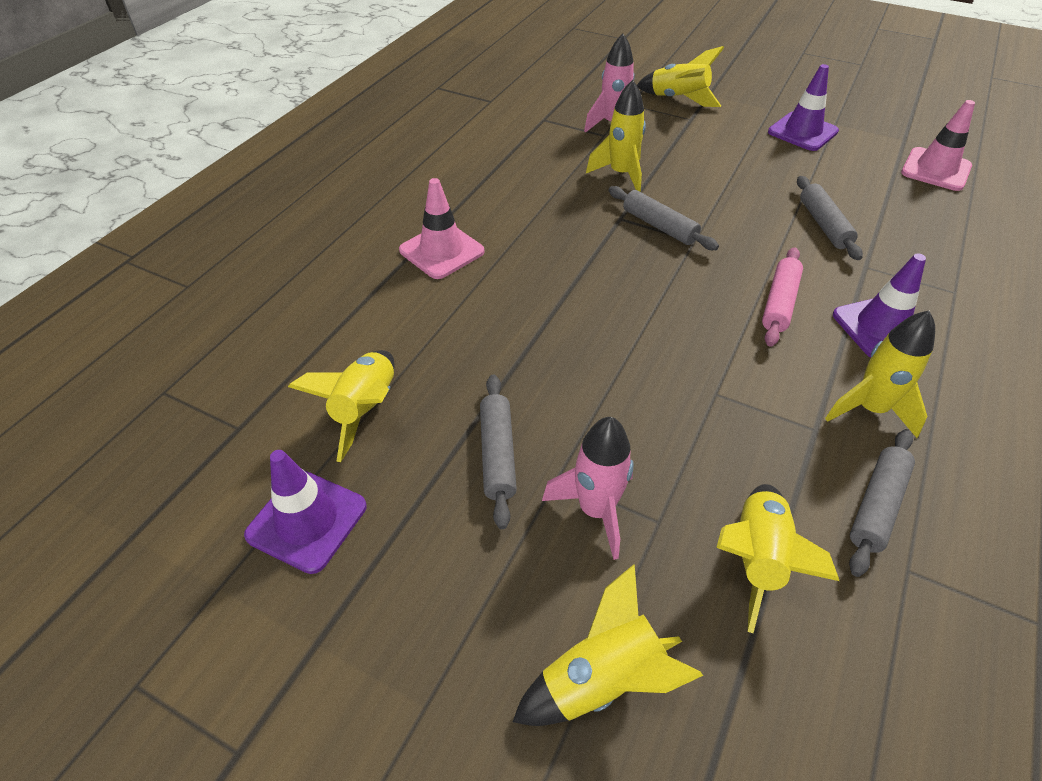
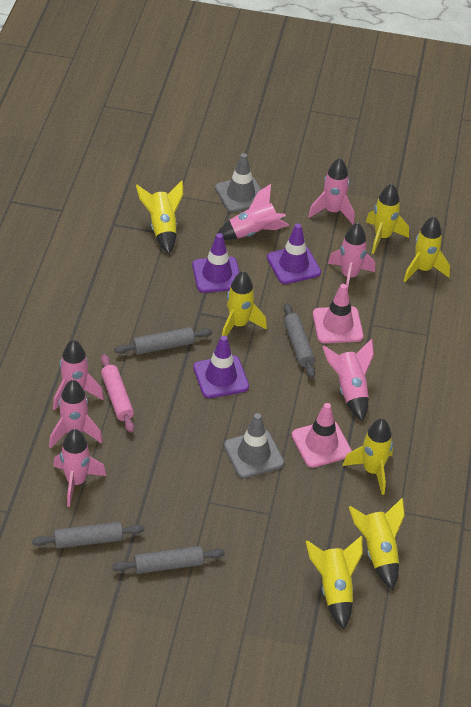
grey traffic cone: none = 0 -> [215,153,261,213] [224,413,284,479] = 2
pink rocket: [542,417,634,560] [584,34,635,133] = 2 -> [49,380,103,448] [53,340,104,410] [53,429,106,507] [217,184,289,240] [308,158,354,224] [322,339,374,422] [328,223,375,289] = 7
yellow rocket: [288,350,395,462] [513,564,703,726] [586,80,646,192] [637,46,724,107] [716,484,839,633] [825,310,935,438] = 6 -> [136,181,183,254] [222,271,267,337] [306,536,363,629] [343,418,393,495] [349,498,405,590] [366,184,409,254] [404,216,450,282] = 7

